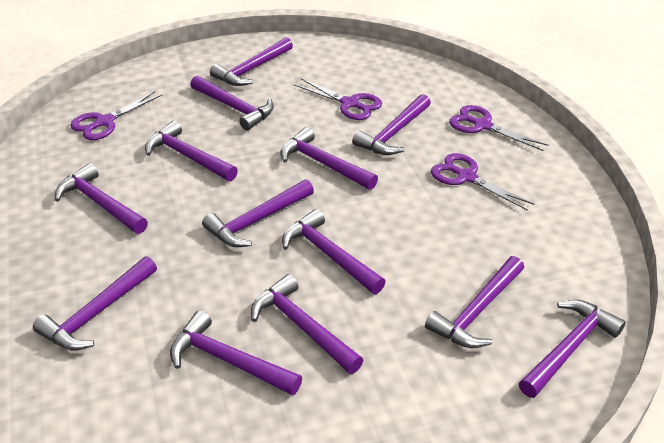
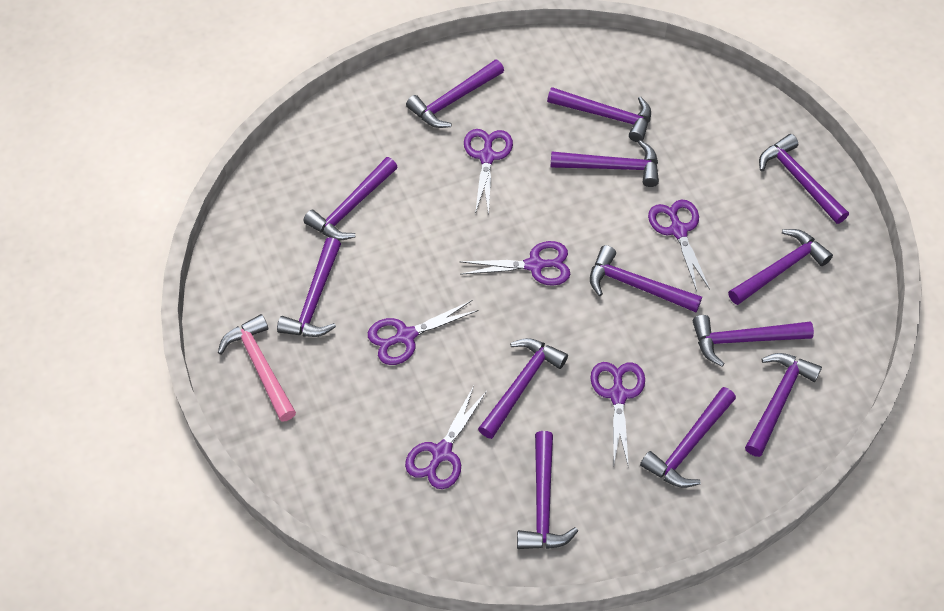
pink hammer: none = 0 -> [218,314,296,422] = 1
purple scissors: [70,91,162,140] [294,78,382,120] [431,153,535,211] [449,105,549,151] = 4 -> [368,300,479,365] [405,386,487,489] [459,241,570,286] [464,129,513,214] [590,362,645,468] [648,200,710,291] = 6

